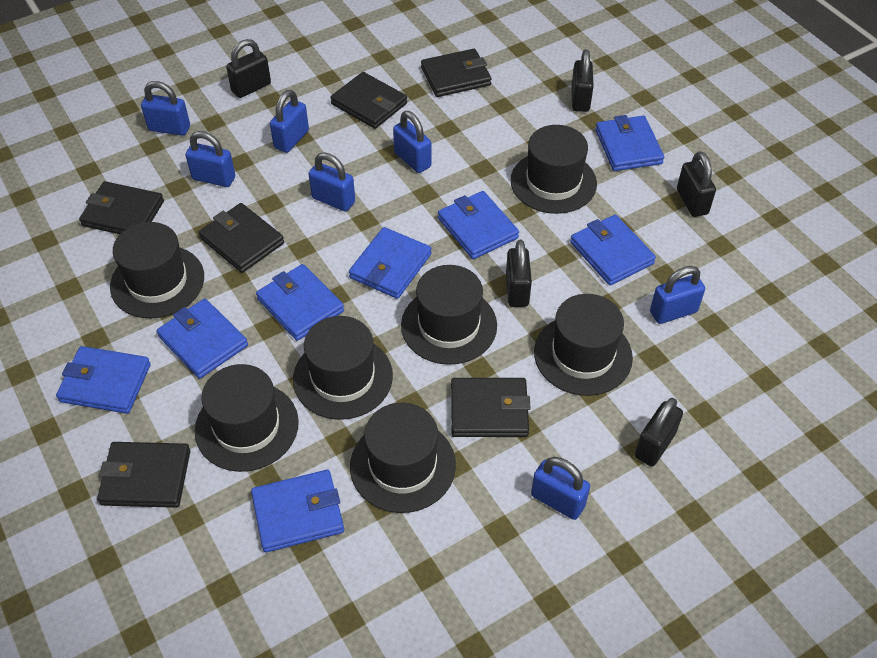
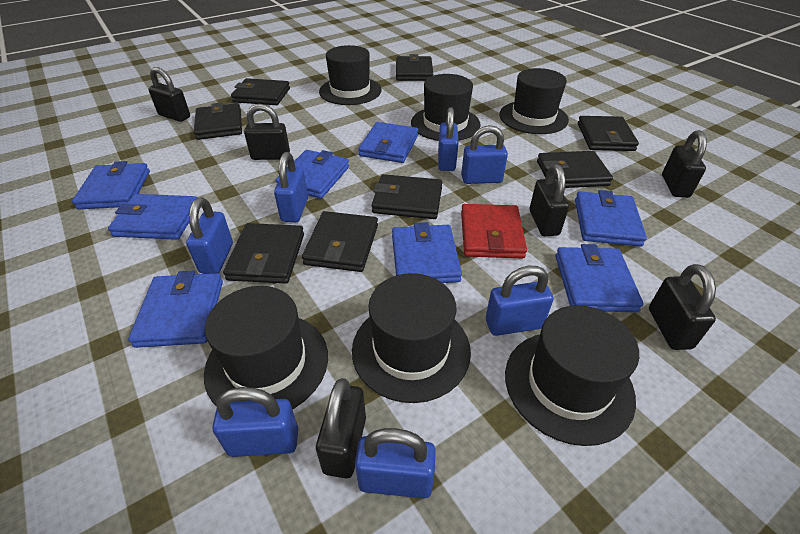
black hat: [110,222,204,318] [195,364,299,472] [293,316,393,420] [350,403,456,513] [401,265,497,365] [510,125,597,214] [534,294,633,396] = 7 -> [204,286,328,409] [319,45,382,105] [352,273,471,403] [411,74,481,141] [499,68,569,134] [505,305,639,446] = 6
black padlock: [226,39,271,98] [506,240,532,307] [571,49,594,112] [635,398,683,466] [677,151,716,217] = 5 -> [148,67,190,122] [244,104,290,160] [316,378,366,478] [530,164,569,236] [649,264,716,350] [662,130,707,198] = 6
black wallet: [79,181,164,234] [97,442,190,508] [199,203,284,273] [330,72,407,129] [421,49,491,97] [451,378,531,437] = 6 -> [194,103,242,140] [223,223,304,284] [231,78,290,105] [302,211,378,272] [371,174,442,219] [396,54,433,81] [537,151,613,188] [578,116,639,151] = 8
red wallet: none = 0 -> [461,204,527,259] = 1

